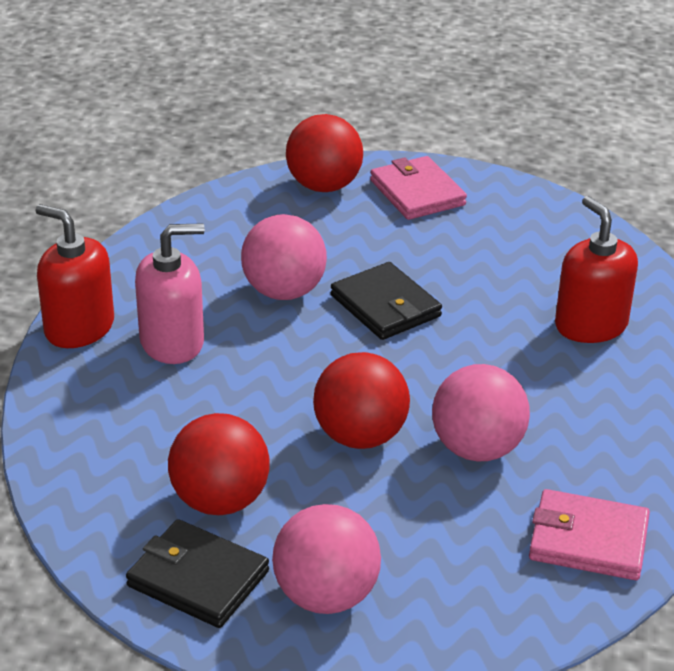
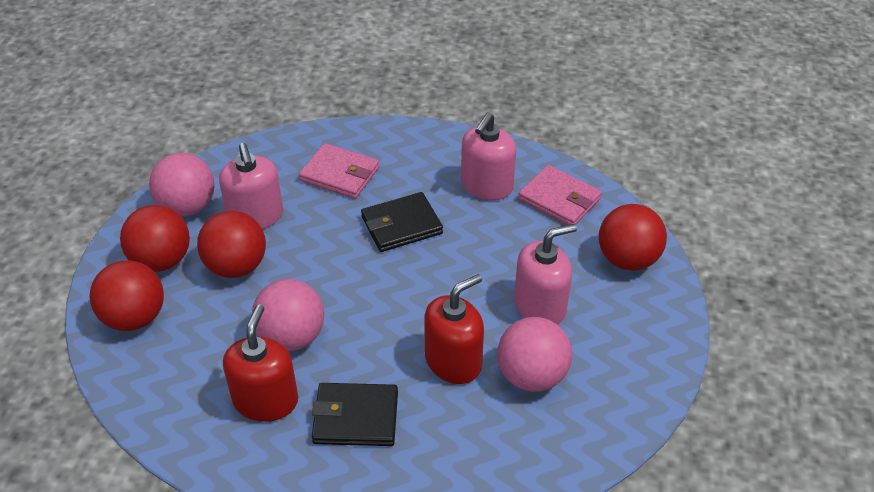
pink soap dispenser: [135,223,205,364] = 1 -> [219,143,283,229] [461,112,516,200] [514,224,577,325] = 3
red ball: [168,413,270,515] [286,114,363,192] [313,352,410,449] = 3 -> [89,260,164,331] [120,205,190,272] [197,211,266,278] [599,204,667,271] = 4

